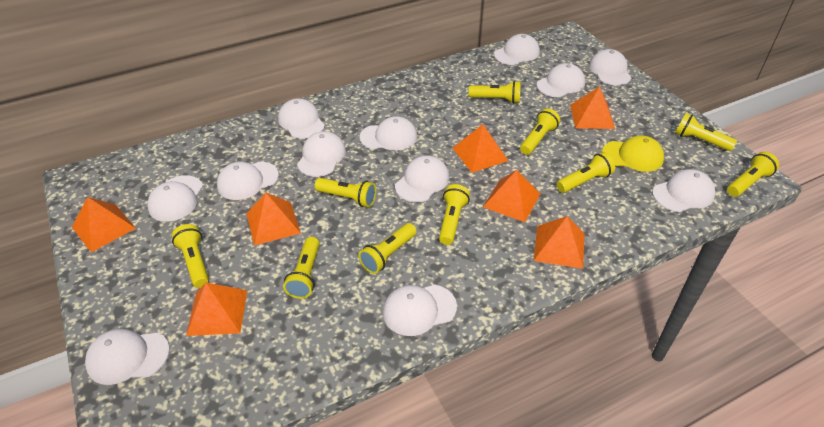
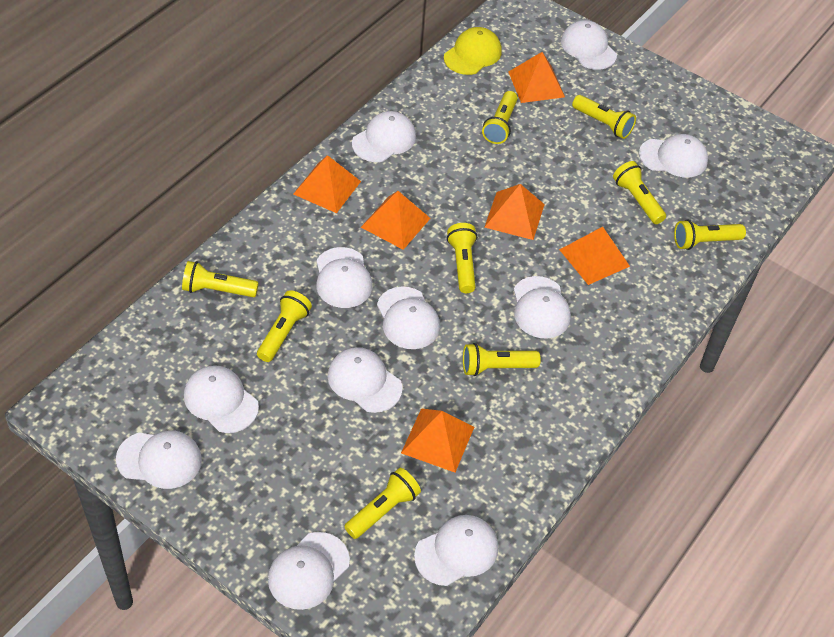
orange pyramid: [72,197,136,252] [186,283,247,336] [246,193,301,245] [453,124,508,173] [483,170,540,222] [534,216,584,269] [570,87,615,129] = 7 -> [293,155,361,213] [361,191,431,250] [401,408,474,472] [484,184,545,240] [508,52,565,103] [559,227,630,285] = 6
white cap: [85,329,170,385] [147,175,203,222] [217,162,279,200] [278,99,325,139] [297,131,346,177] [360,116,417,151] [383,285,457,336] [395,155,449,202] [494,34,540,65] [536,63,585,97] [589,49,631,85] [652,169,716,212] = 12 -> [116,430,202,489] [184,365,259,433] [268,532,350,610] [316,247,373,308] [328,347,402,413] [352,111,416,162] [377,286,440,349] [414,515,498,586] [514,276,571,339] [561,20,617,70] [639,134,708,177] = 11
yellow flashlight: [172,224,209,288] [283,237,320,299] [315,178,376,207] [358,223,417,274] [439,184,470,245] [468,81,521,103] [520,108,560,155] [557,152,615,193] [675,113,737,151] [727,152,779,197] = 10 -> [182,261,259,297] [257,290,312,362] [344,468,421,539] [447,223,477,293] [463,343,541,376] [482,91,518,144] [572,95,636,139] [613,161,666,224] [674,220,746,250] = 9

